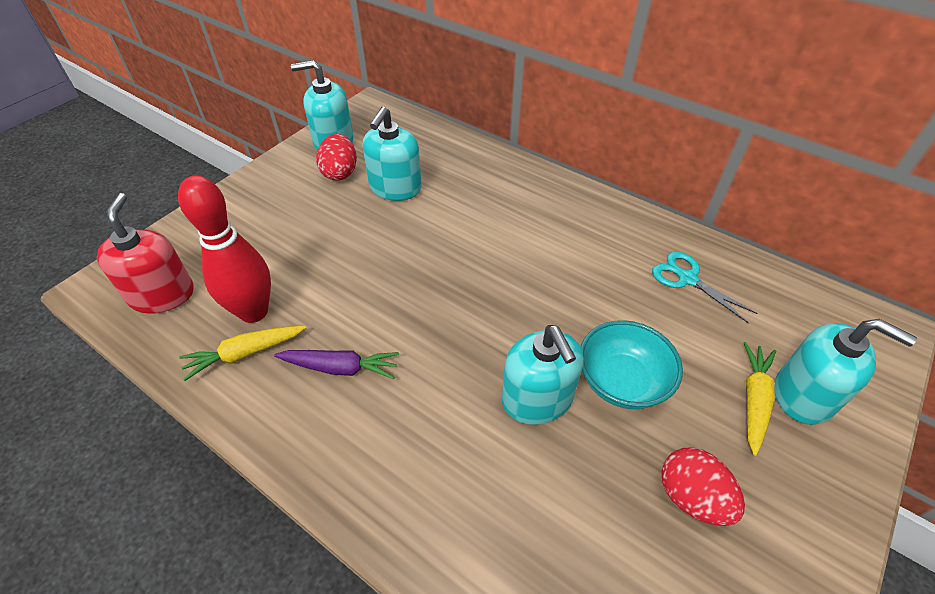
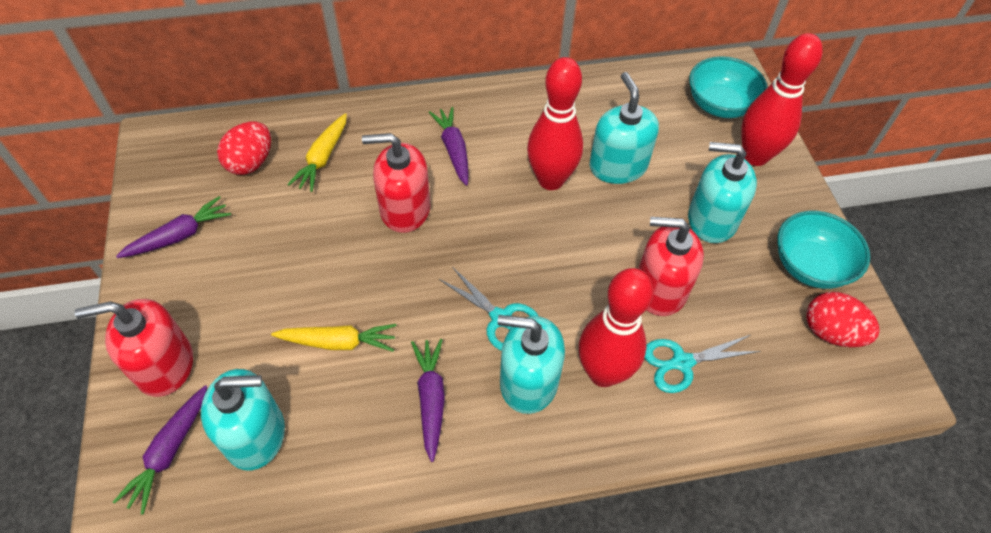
purple carrot: [274,350,399,379] = 1 -> [113,385,207,515] [116,196,231,258] [411,339,445,462] [429,107,469,186] = 4
red bowling pin: [178,176,271,323] = 1 -> [527,57,583,190] [579,268,654,387] [741,33,823,166] = 3
red soap dispenser: [97,193,194,314] = 1 -> [75,299,193,397] [362,133,430,233] [638,217,704,316] = 3
turquoise bowl: [581,320,683,409] = 1 -> [689,56,768,118] [777,211,870,289] = 2
turquoise scissors: [652,251,758,323] = 1 -> [439,267,538,351] [644,335,760,393] = 2

